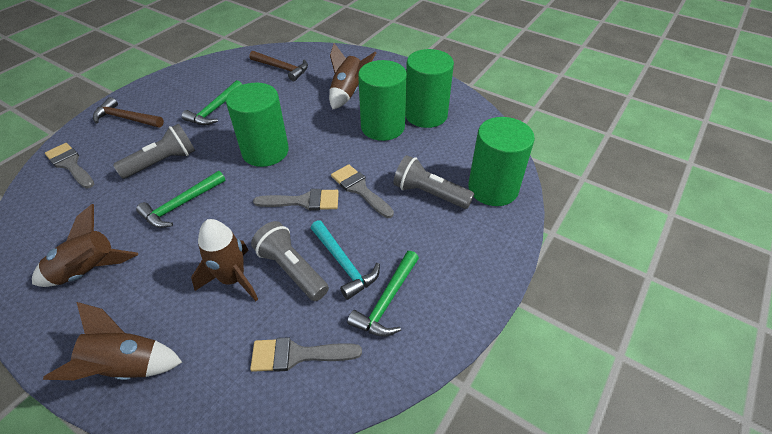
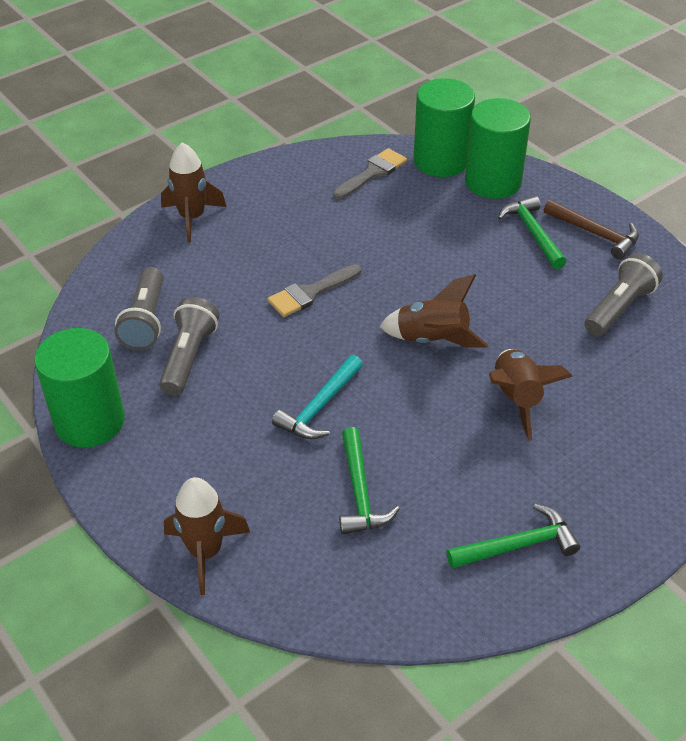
brown hammer: [93,97,164,127] [249,51,308,81] = 2 -> [544,200,639,259] = 1
green cylinder: [226,83,289,167] [358,60,407,141] [405,49,454,128] [468,117,535,206] = 4 -> [34,328,125,447] [414,78,475,177] [465,98,531,199] = 3
grey brush: [45,143,94,189] [250,337,362,372] [253,189,339,211] [331,164,394,218] = 4 -> [267,264,361,317] [333,148,407,199] = 2

